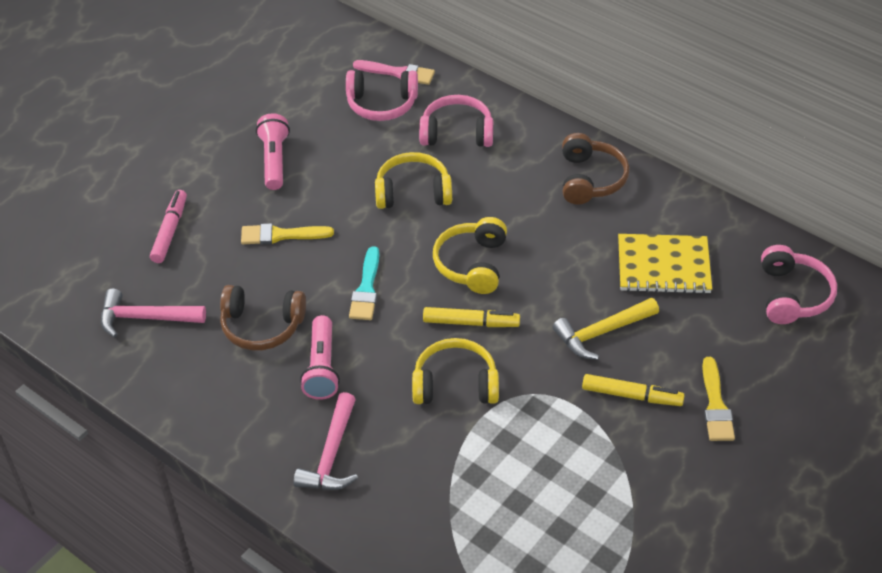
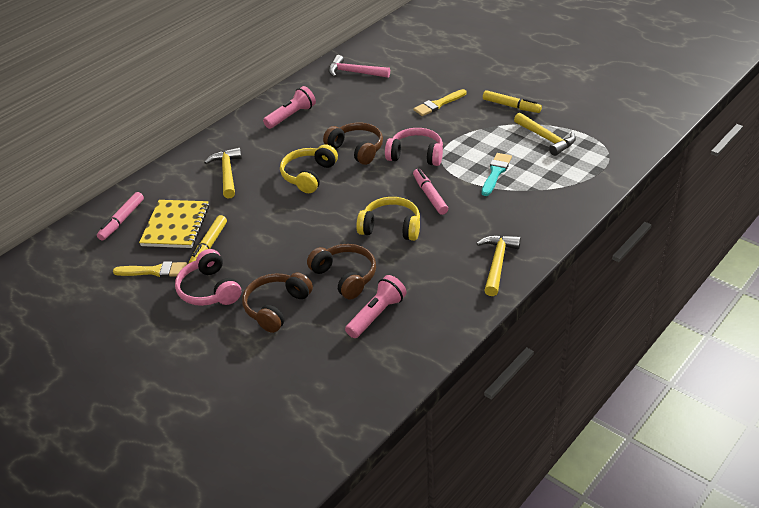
brown headphones: [220,285,306,351] [562,133,630,205] = 2 -> [242,273,313,333] [307,244,376,299] [323,123,383,165] = 3
pink brush: [353,60,435,85] = 1 -> none = 0
pink hammer: [101,289,206,337] [293,392,358,490] = 2 -> [328,55,390,78] = 1
pink headphones: [346,70,418,121] [419,95,493,147] [761,245,837,324] = 3 -> [175,249,241,306] [385,128,443,166] = 2
pink marker: [150,190,187,263] = 1 -> [97,192,144,241] [413,169,448,215] = 2
yellow hammer: [553,298,659,360] = 1 -> [204,147,242,199] [476,235,521,296] [514,113,576,156] = 3
yellow headphones: [375,152,452,209] [412,338,499,404] [433,217,507,294] = 3 -> [280,144,338,193] [356,197,420,241] = 2

